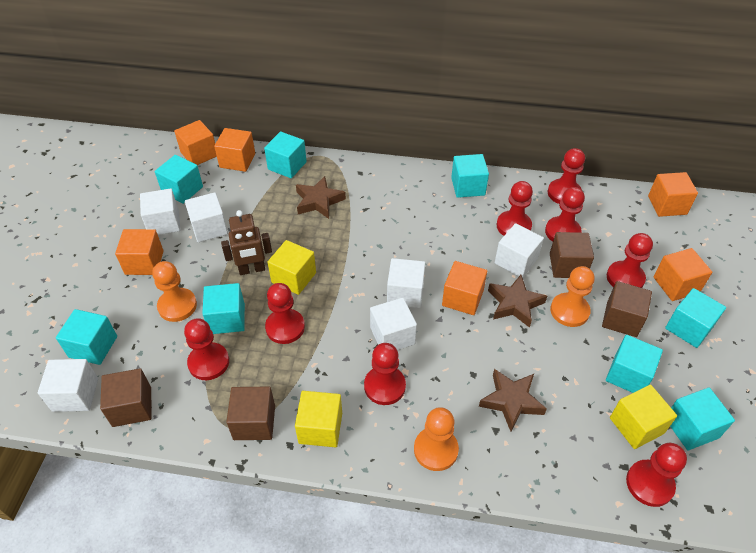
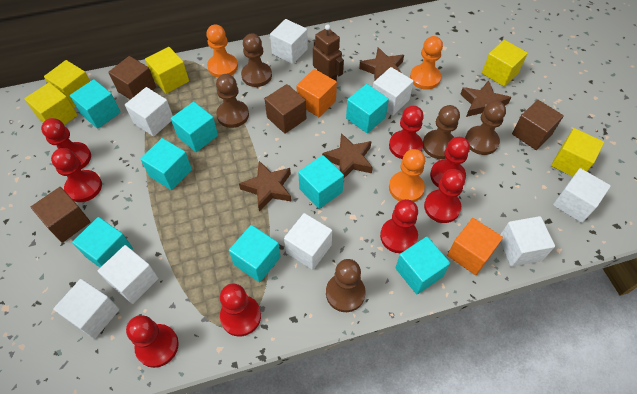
brown pawn: none = 0 -> [216,74,249,128] [241,33,272,87] [326,259,366,312] [423,105,460,159] [465,101,506,155] = 5
brown star: [296,176,346,219] [479,369,547,432] [488,275,547,328] = 3 -> [239,161,291,212] [322,133,373,178] [359,47,404,80] [460,80,511,117] = 4
orange cube: [115,229,164,275] [174,120,217,165] [214,128,255,172] [442,261,487,315] [648,172,698,217] [653,248,712,301] = 6 -> [296,69,337,117] [447,218,503,275] = 2
white cube: [38,359,98,412] [140,188,180,235] [185,192,228,242] [370,298,417,350] [387,258,425,308] [495,223,544,278] = 6 -> [53,279,120,339] [98,245,158,304] [125,87,173,136] [270,19,308,64] [284,213,332,270] [373,67,414,116] [500,216,555,267] [553,168,611,223] = 8
yellow cube: [267,240,316,295] [295,391,342,447] [610,384,677,449] = 3 -> [24,82,78,125] [44,60,90,108] [145,47,189,94] [482,40,528,87] [551,128,604,177] = 5

